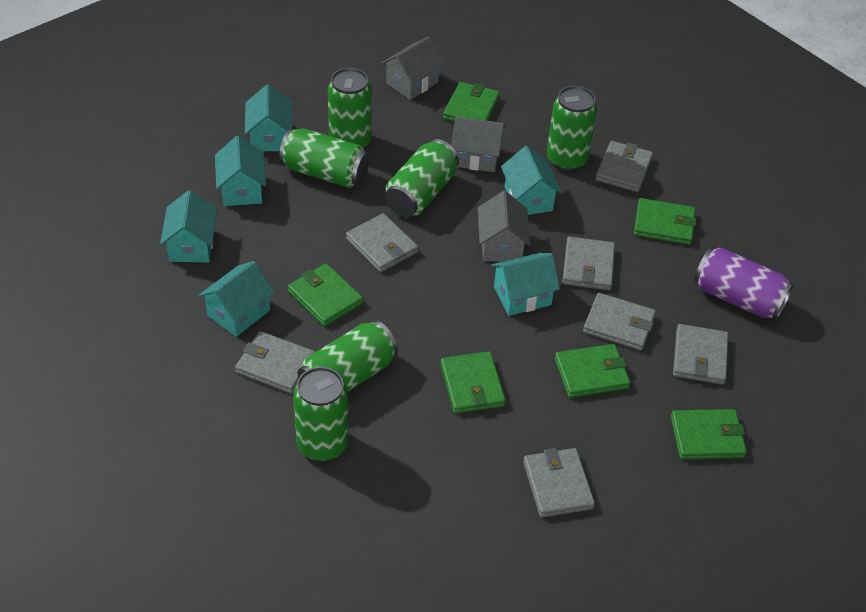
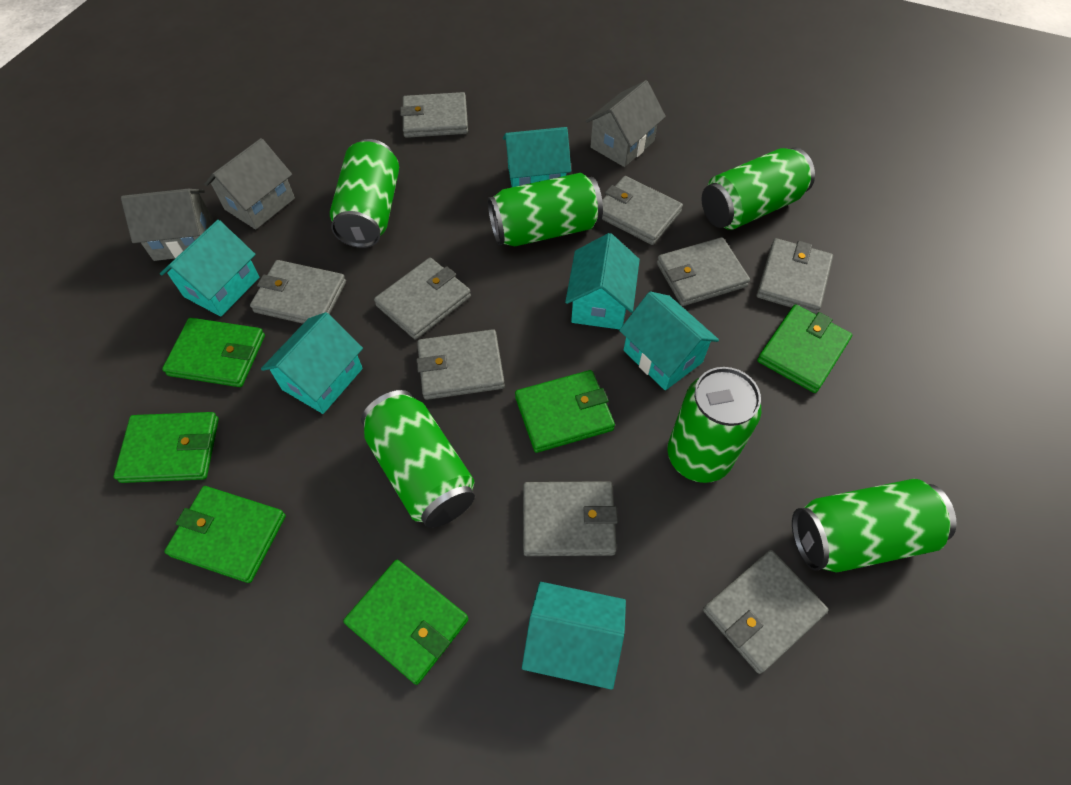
grey wallet: [235,331,315,394] [346,213,418,272] [523,448,595,518] [562,237,615,290] [583,293,656,351] [595,141,653,192] [673,324,728,385] = 7 -> [250,260,346,324] [374,258,471,340] [400,92,468,138] [416,329,505,400] [523,481,618,556] [602,176,683,245] [657,237,750,306] [703,550,829,674] [757,238,833,314] = 9
purple can: [694,247,794,320] = 1 -> none = 0

